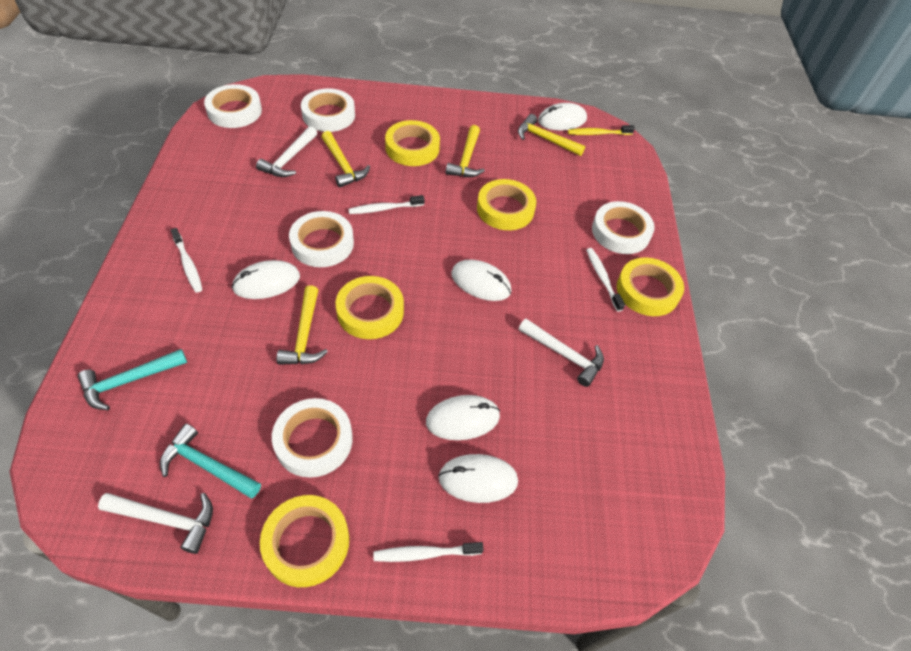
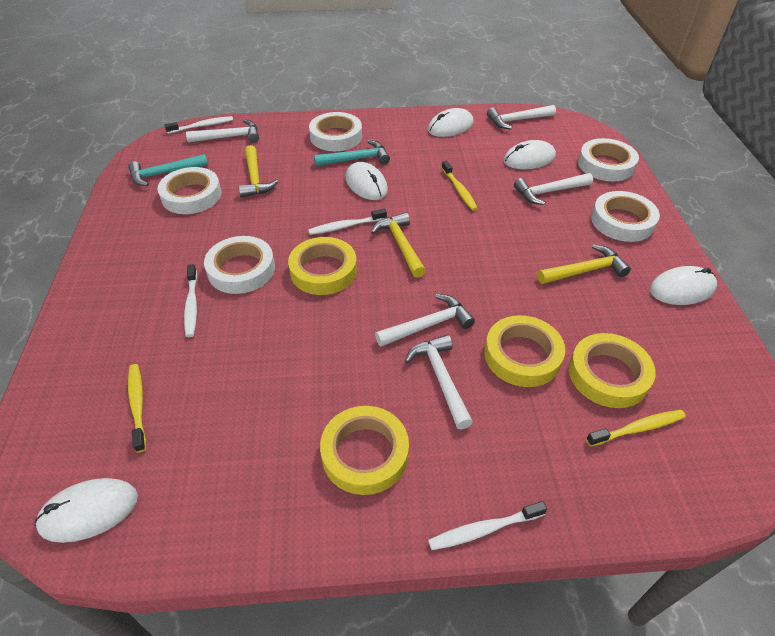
white hammer: [98,493,213,554] [256,126,317,177] [519,319,604,387] = 3 -> [186,119,259,143] [375,294,475,347] [405,335,473,429] [487,105,556,129] [514,173,593,205] = 5
yellow hammer: [277,285,328,365] [321,131,370,187] [446,125,485,177] [518,114,585,156] = 4 -> [238,145,278,198] [371,212,426,278] [538,244,631,284] = 3
yellow tape: [260,495,349,587] [336,276,404,339] [385,120,440,166] [477,179,536,230] [617,257,684,316] = 5 -> [288,237,357,295] [320,406,409,495] [484,315,565,387] [569,333,656,408] = 4
yellow toothbrush: [568,125,635,135] = 1 -> [128,364,146,453] [442,161,478,211] [586,410,686,447] = 3

